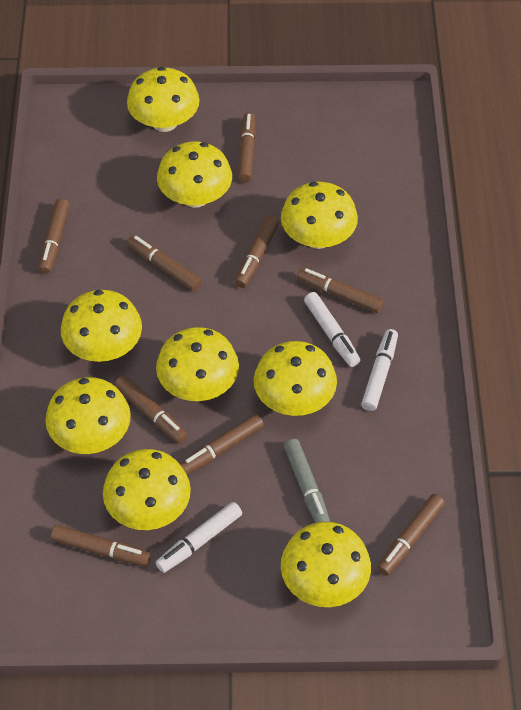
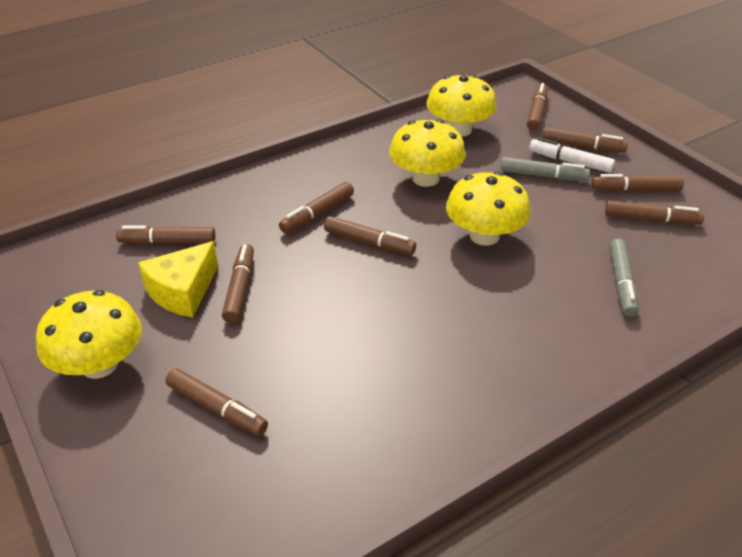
grey marker: [284,439,330,523] = 1 -> [501,157,590,181] [609,239,639,317] = 2
white marker: [156,502,242,573] [304,292,361,367] [361,329,398,411] = 3 -> [529,137,615,173] = 1
yellow cheese: none = 0 -> [138,241,218,317] = 1
yellow mushroom: [46,377,131,454] [61,290,142,362] [103,449,191,530] [127,67,199,132] [156,327,239,401] [157,142,232,208] [254,341,337,416] [281,182,358,249] [281,522,371,607] = 9 -> [36,290,142,379] [389,119,466,187] [427,74,497,137] [446,171,531,246] = 4

